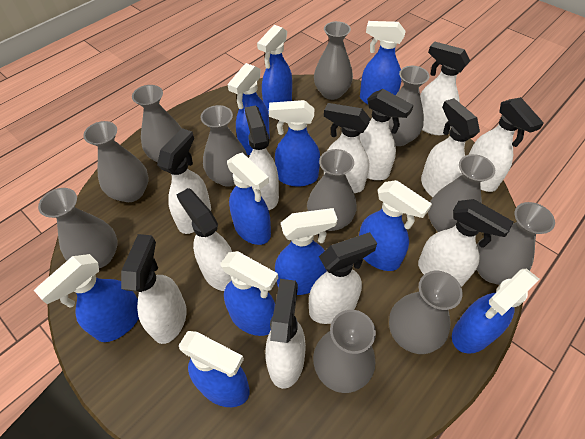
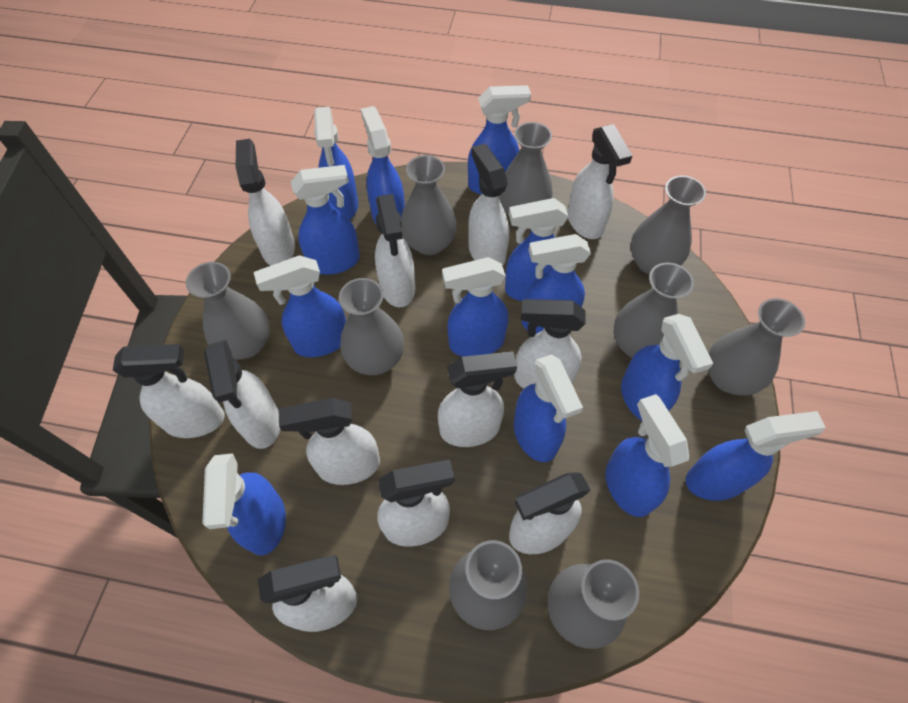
blue spray bottle: [34,254,139,342] [179,331,250,407] [221,251,278,336] [227,63,270,155] [227,153,271,245] [257,25,292,114] [269,100,320,187] [275,208,337,295] [359,180,432,271] [360,21,406,104] [452,269,540,354] = 11 -> [202,453,286,555] [254,255,346,357] [291,165,360,275] [314,107,358,220] [361,106,405,224] [442,257,509,357] [468,85,531,194] [505,198,569,301] [514,354,583,462] [522,234,591,334] [605,394,689,517] [621,314,714,421] [685,411,826,501] = 13
grey vase: [38,188,118,268] [83,121,149,202] [132,85,181,162] [201,105,248,187] [307,149,357,231] [313,310,376,393] [314,21,353,100] [389,66,429,146] [389,271,463,354] [428,154,495,232] [476,202,555,285] = 11 -> [186,262,270,359] [339,278,404,375] [401,155,457,255] [449,540,527,630] [499,122,553,215] [548,559,639,649] [614,262,694,357] [631,175,706,275] [708,298,805,395] = 9

